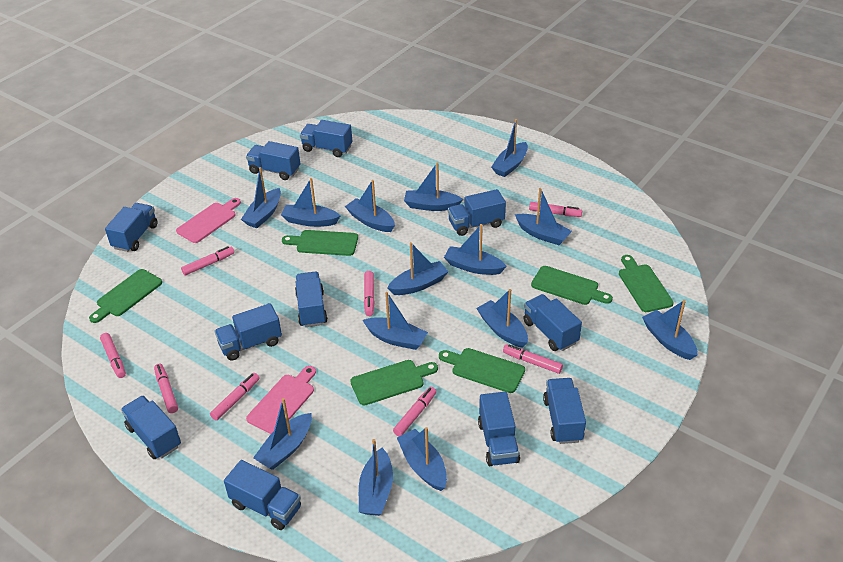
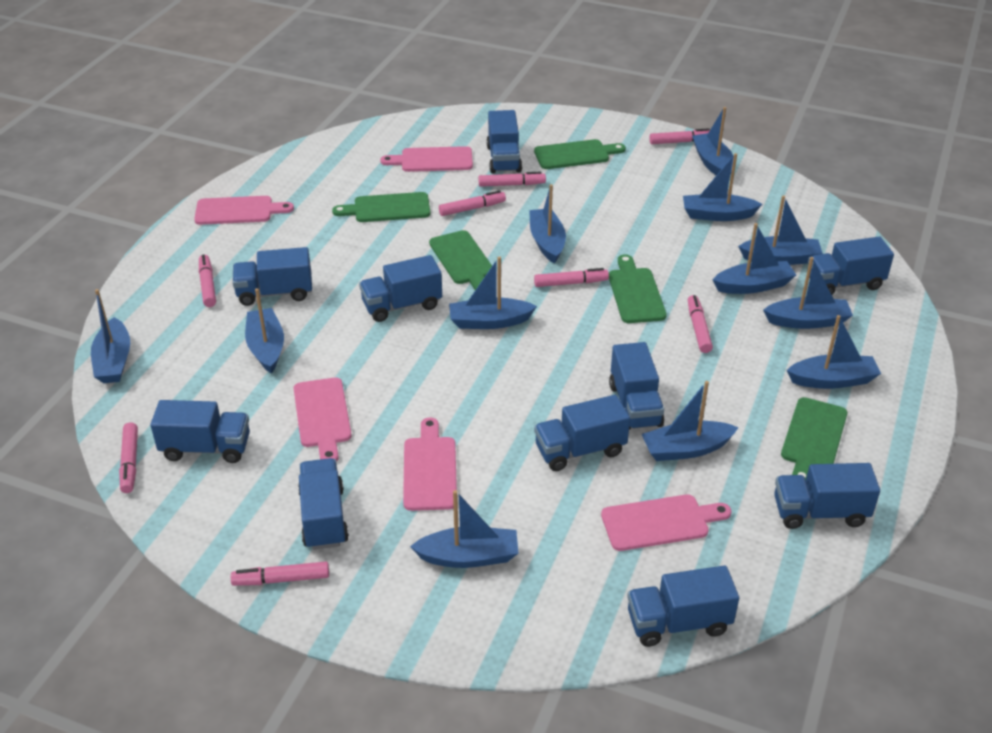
blue boat: [241,167,281,228] [253,398,312,470] [281,178,340,227] [345,180,395,232] [359,439,393,516] [363,292,428,350] [388,242,449,295] [397,427,447,491] [404,162,463,211] [444,224,507,275] [476,289,528,348] [491,119,528,177] [515,188,572,245] [642,300,697,360] = 14 -> [91,289,130,383] [245,288,284,374] [410,490,518,568] [449,256,537,329] [529,184,566,264] [642,381,739,461] [683,153,762,221] [692,107,734,175] [713,223,796,294] [738,195,823,265] [763,257,853,329] [787,315,881,389] = 12
blue truck: [105,203,157,252] [121,395,181,459] [214,303,282,360] [224,460,301,530] [246,141,300,180] [295,272,328,327] [300,120,352,157] [448,189,506,236] [478,392,520,466] [523,294,582,351] [543,378,586,444] = 11 -> [150,400,250,463] [232,247,312,306] [298,458,349,550] [359,255,442,322] [486,110,522,173] [534,395,630,471] [609,342,664,430] [627,565,739,647] [774,463,880,529] [808,236,894,295] = 10
green cutting board: [89,269,162,323] [282,230,358,256] [350,360,438,405] [439,348,525,393] [531,266,613,305] [619,255,674,312] = 6 -> [332,192,430,222] [429,230,492,290] [534,139,626,169] [609,254,667,323] [781,397,848,480] = 5
pink cutting board: [176,198,241,243] [246,366,316,434] = 2 -> [194,196,294,225] [294,377,352,462] [380,146,473,172] [403,418,457,511] [601,494,732,551] = 5

